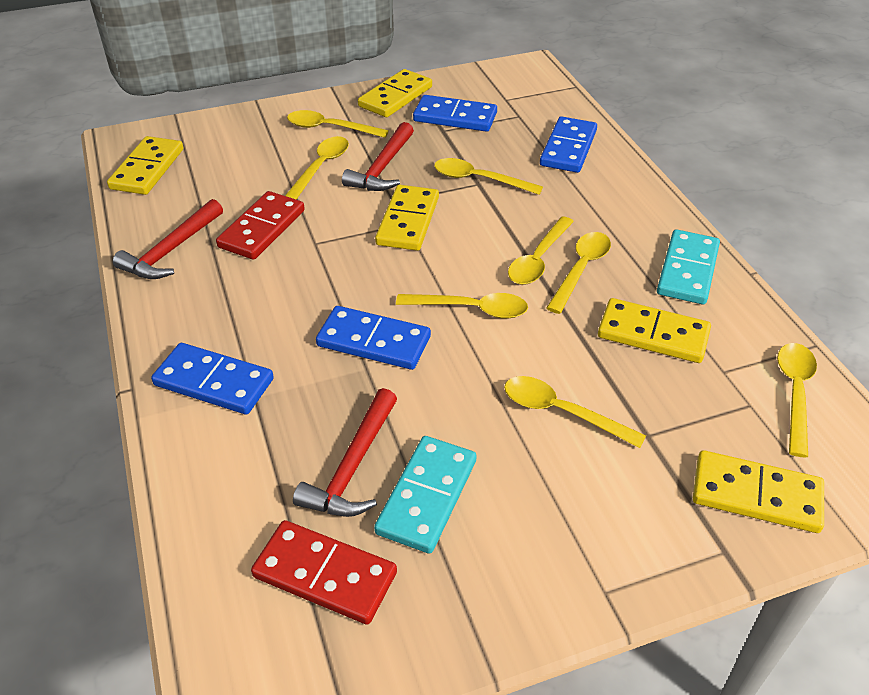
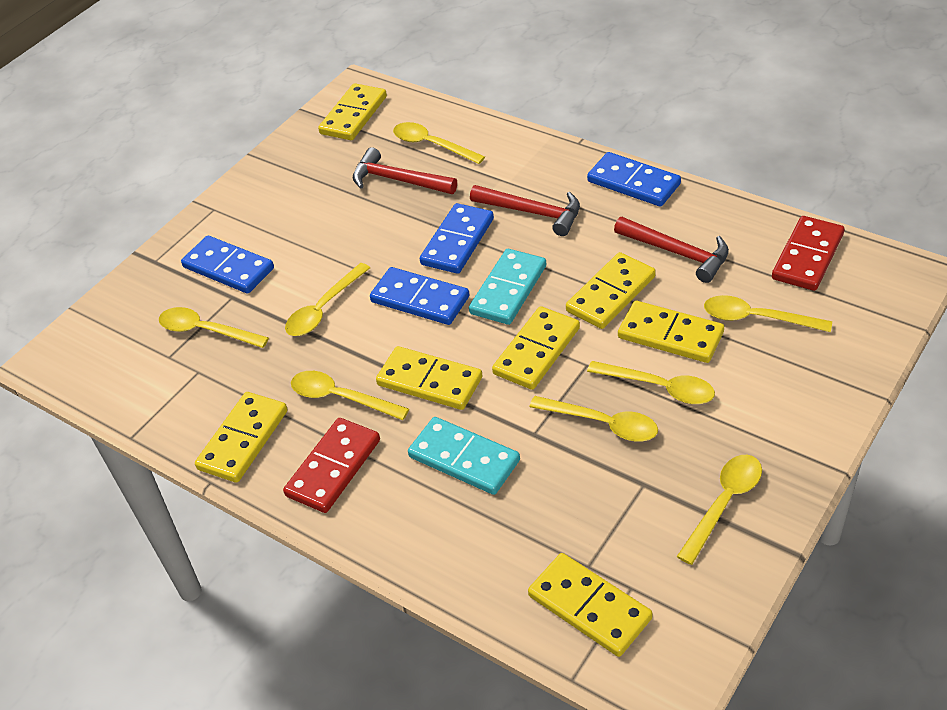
yellow domino: [107,136,183,195] [358,69,432,117] [375,185,439,251] [598,298,711,363] [693,450,824,533] = 5 -> [195,392,288,483] [318,83,387,140] [376,346,483,410] [492,306,580,390] [528,553,653,657] [566,252,656,329] [618,301,724,363] = 7

